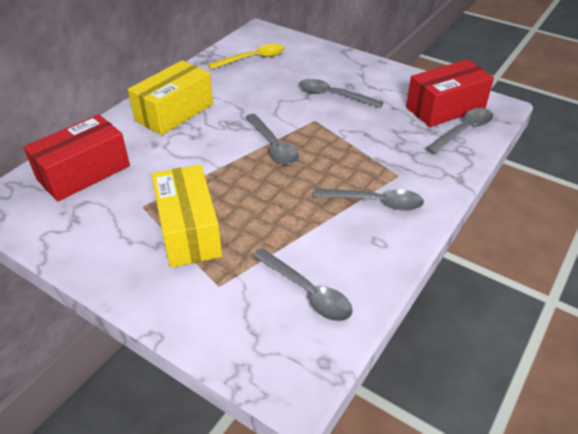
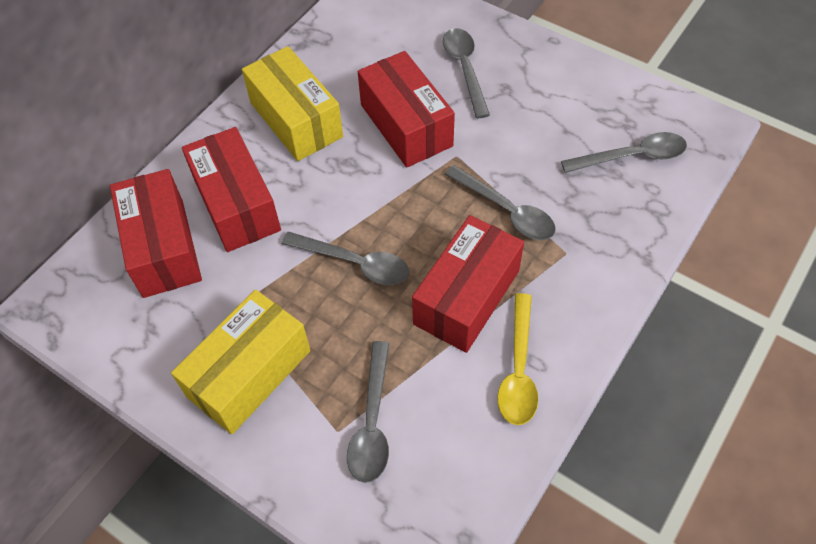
red box: [24,114,130,202] [406,59,494,127] = 2 -> [110,169,202,298] [182,127,281,252] [358,51,455,167] [412,215,524,353] = 4

